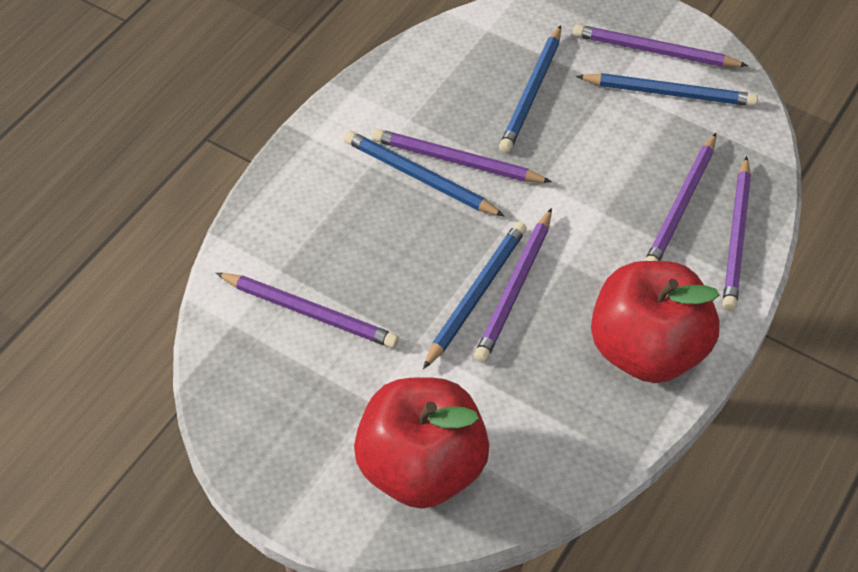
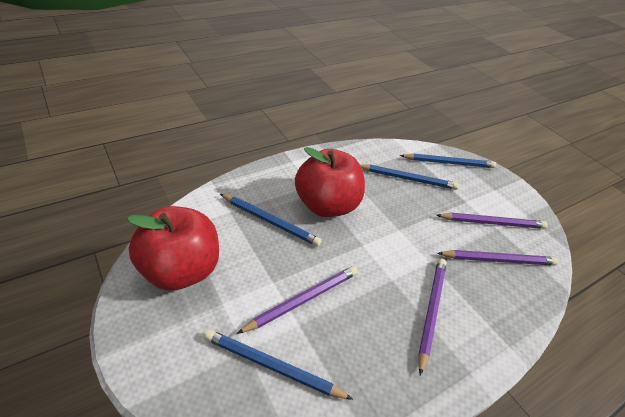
purple pencil: [216,273,399,348] [372,129,552,183] [474,208,552,363] [573,24,748,67] [645,133,716,261] [722,156,751,311] = 6 -> [237,266,358,334] [418,259,447,375] [436,213,548,229] [438,250,558,266] = 4

